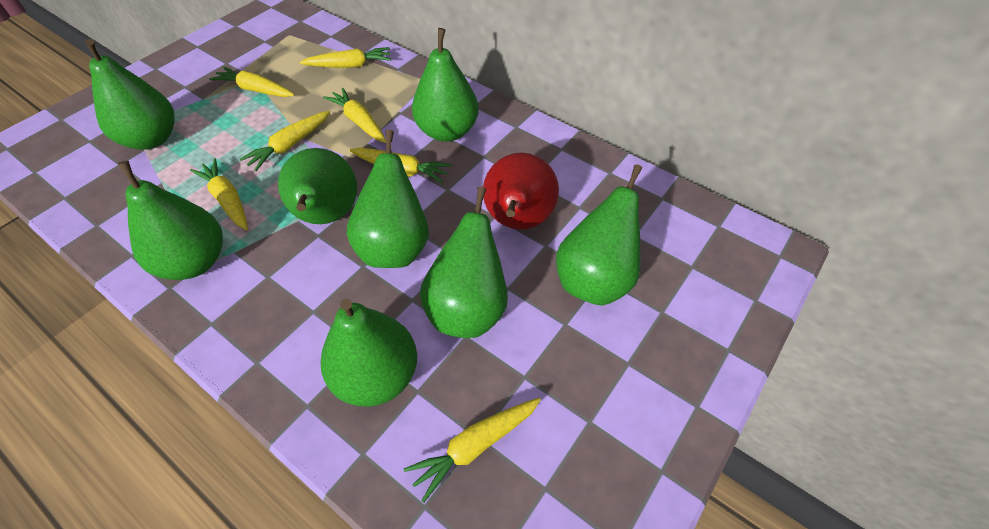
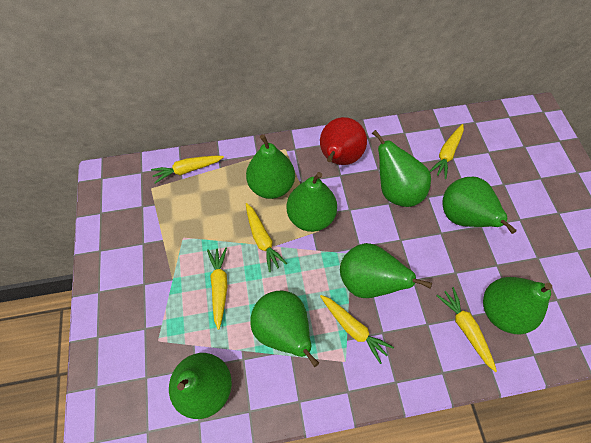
yellow carrot: [190,158,248,230] [209,66,295,97] [240,111,330,171] [300,47,391,68] [323,88,386,143] [349,148,452,183] [403,398,541,503] = 7 -> [151,156,224,184] [207,248,227,330] [246,203,287,272] [320,295,394,364] [429,124,464,179] [437,287,497,372] = 6

